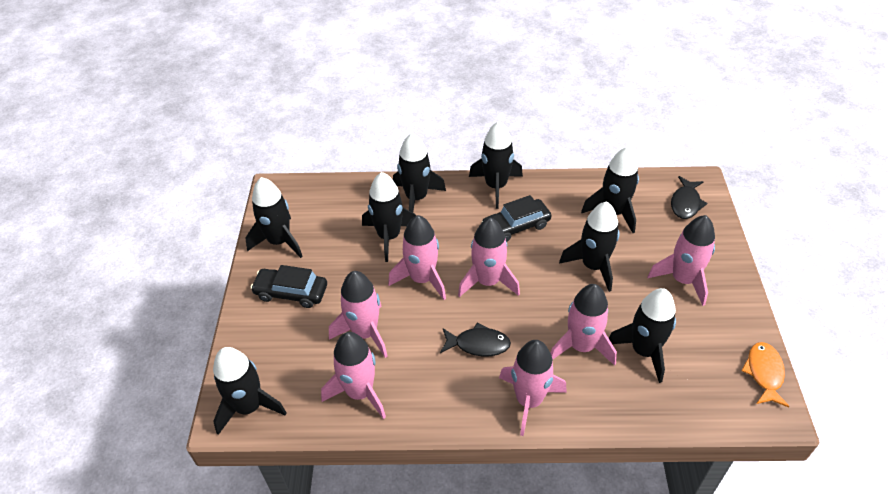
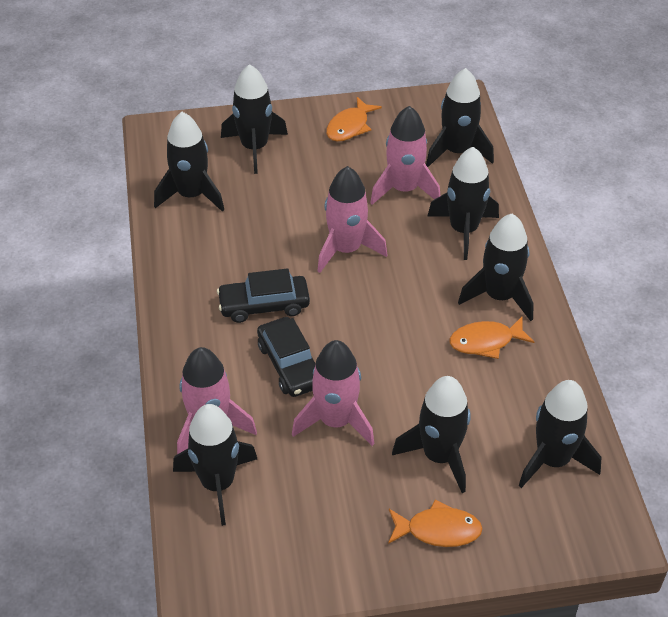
black fish: [440,322,511,357] [671,176,708,219] = 2 -> none = 0
orange fish: [741,342,790,407] = 1 -> [326,97,382,142] [388,500,483,547] [449,316,534,359] = 3
pink rocket: [321,332,386,419] [329,271,388,358] [388,215,446,300] [458,218,520,297] [499,340,567,436] [551,284,617,366] [648,215,715,306] = 7 -> [177,347,257,454] [292,340,374,446] [317,166,387,273] [370,106,440,205] = 4

